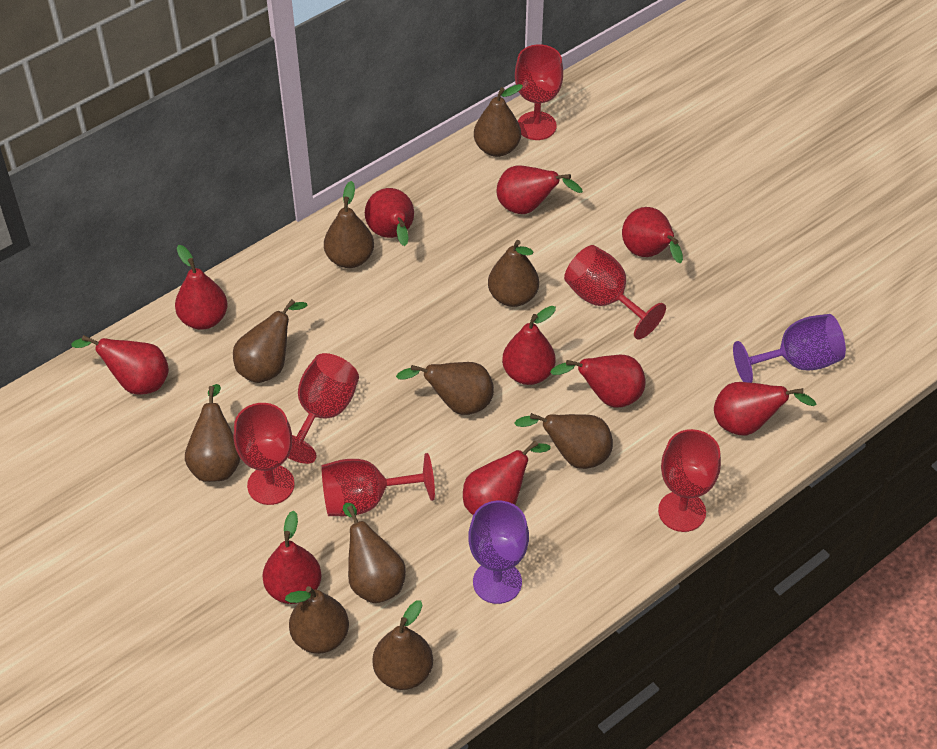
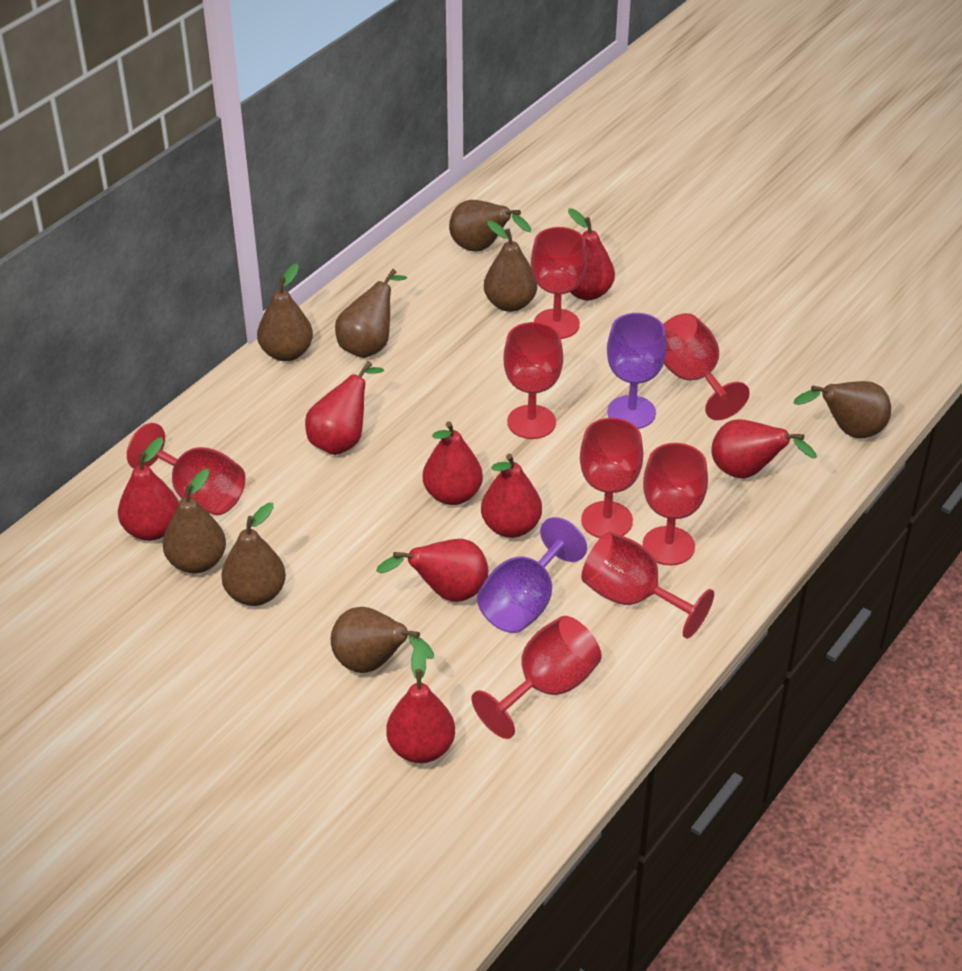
brown pear: [185,384,240,482] [233,299,307,383] [285,586,349,654] [324,181,374,268] [343,503,406,603] [372,600,433,690] [396,362,494,415] [474,84,523,157] [488,240,539,307] [514,413,613,469] = 10 -> [163,469,226,574] [221,503,286,606] [257,264,313,361] [331,607,434,673] [335,269,407,358] [449,200,531,252] [484,221,537,312] [793,381,891,438] = 8
red goblet: [234,403,295,505] [288,353,359,464] [322,453,435,516] [515,44,563,140] [564,245,666,340] [658,429,721,532] = 6 -> [127,423,245,515] [471,616,602,739] [504,322,563,439] [531,227,587,339] [580,418,643,538] [581,532,714,639] [643,443,708,565] [663,313,750,420] = 8
red pear: [71,335,169,395] [175,245,228,330] [262,511,322,604] [365,188,414,246] [463,441,551,515] [497,166,583,214] [502,306,556,385] [550,355,646,408] [622,207,683,264] [714,382,816,436] = 10 -> [118,437,179,541] [305,361,384,455] [376,539,488,602] [386,646,455,763] [423,421,483,505] [481,454,542,538] [568,208,615,300] [711,419,817,479] = 8

